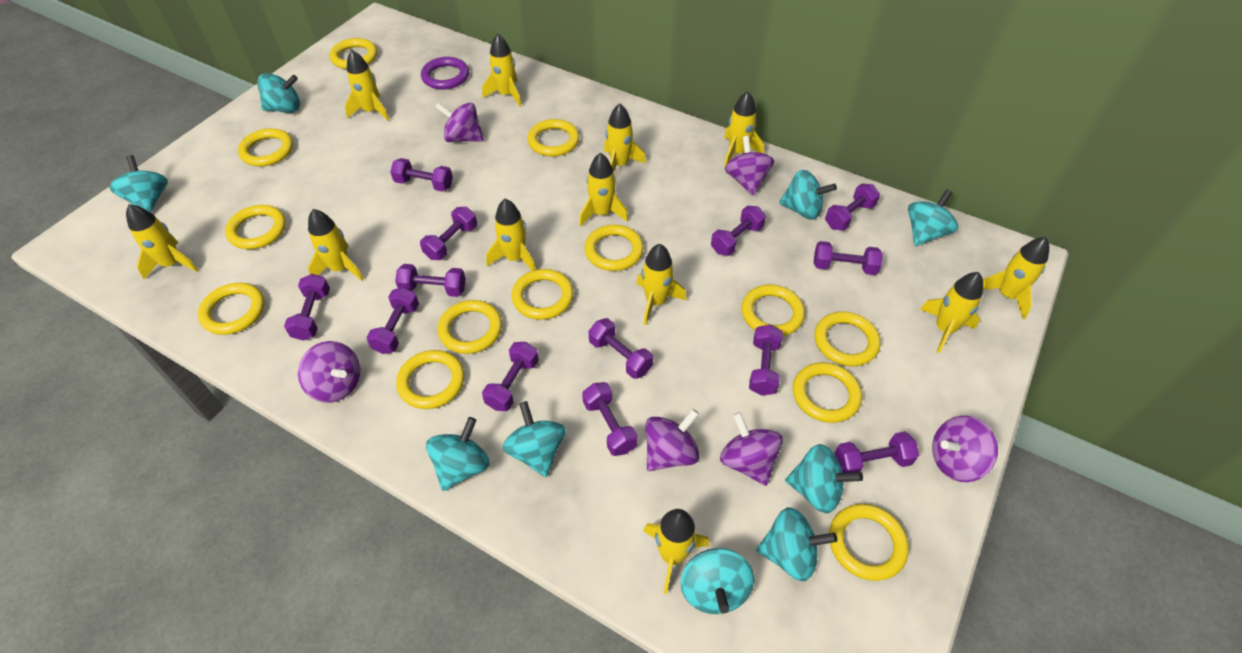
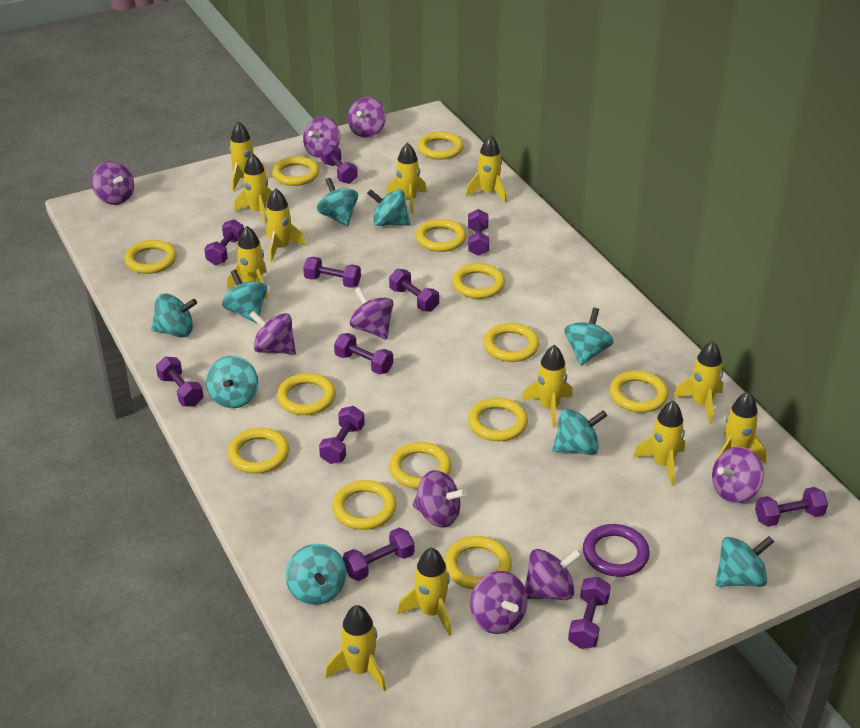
purple dumbbell: [284,274,330,341] [366,287,419,354] [390,158,453,192] [395,264,466,297] [420,207,477,260] [482,342,539,411] [582,382,638,456] [588,318,653,379] [711,206,766,256] [749,324,783,396] [814,241,883,275] [825,183,880,231] [834,432,919,473] = 13 -> [156,357,204,407] [204,219,244,265] [303,257,361,288] [319,406,365,464] [321,144,358,184] [334,333,393,374] [343,528,414,581] [389,269,439,312] [468,209,489,256] [568,577,611,649] [755,487,828,527] = 11
purple spinning top: [298,341,360,403] [435,102,484,142] [645,409,700,471] [720,412,783,486] [724,136,774,196] [932,416,998,482] = 6 -> [91,162,134,205] [249,311,296,355] [303,117,340,158] [348,97,386,138] [350,287,393,340] [413,470,467,528] [470,571,527,634] [525,549,582,600] [712,447,764,503] = 9

